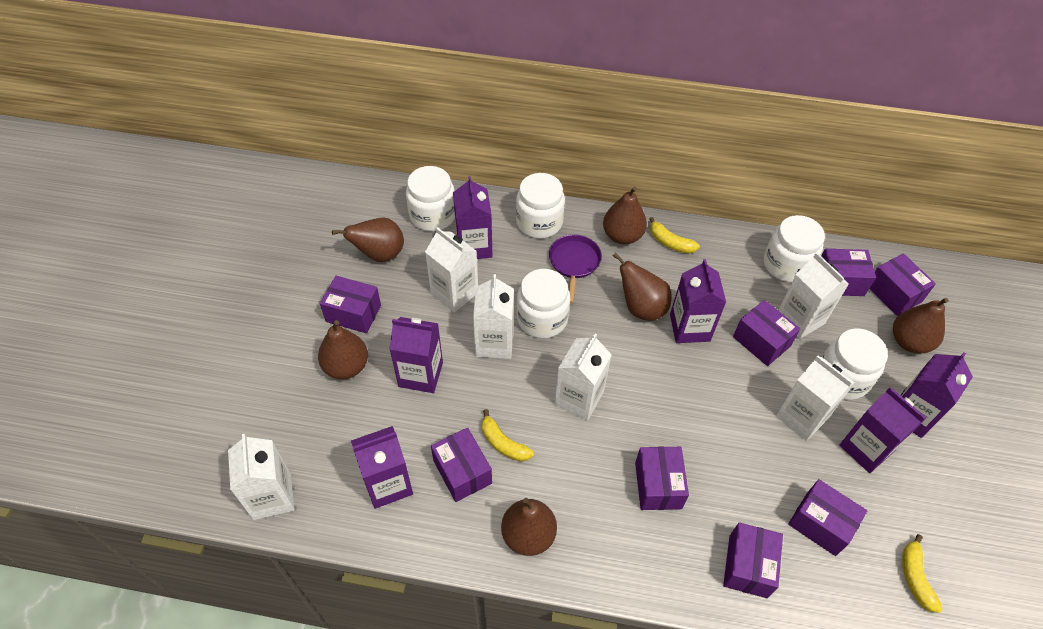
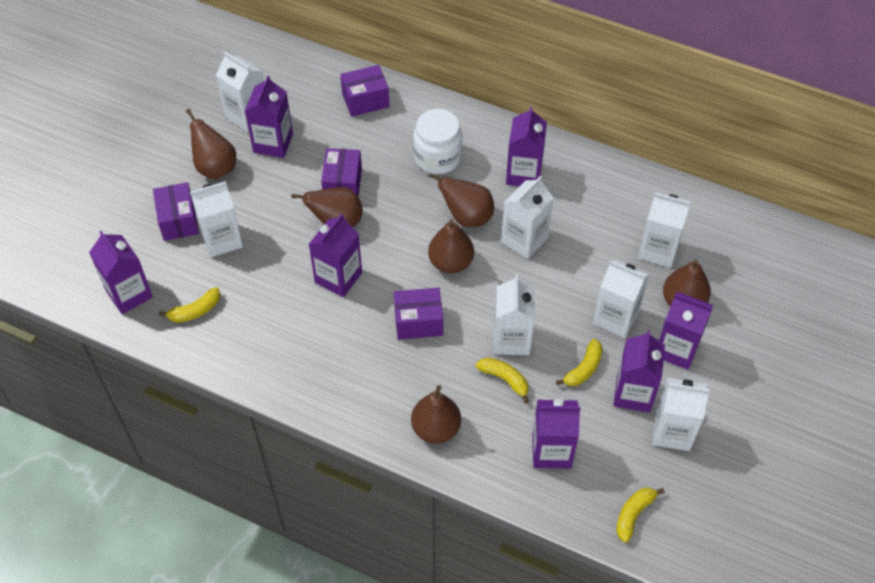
purple box: [320,276,381,333] [431,428,492,502] [635,447,689,510] [723,522,783,598] [733,300,800,366] [788,479,867,556] [821,249,876,296] [869,253,936,316] = 8 -> [153,182,199,241] [321,148,362,196] [340,65,390,117] [394,288,443,340] = 4
purple carton: [351,426,413,509] [390,317,443,393] [453,176,492,259] [670,259,726,343] [839,387,926,473] [900,353,973,438] = 6 -> [89,231,153,314] [245,75,293,158] [309,213,362,297] [506,106,547,186] [532,399,581,468] [613,330,665,412] [659,292,713,370] = 7
purple pan: [549,235,602,303] = 1 -> none = 0
white carton: [228,434,295,520] [425,227,478,313] [473,274,514,359] [555,334,612,421] [776,355,855,441] [778,253,849,339] = 6 -> [190,181,243,257] [216,52,264,132] [494,275,535,355] [501,176,554,259] [593,260,649,338] [638,192,691,268] [652,378,710,451] = 7
white jar: [406,166,455,231] [516,173,565,239] [517,269,570,338] [764,215,825,282] [822,328,888,400] = 5 -> [413,109,462,174] = 1
yellow banana: [482,409,534,462] [649,217,700,253] [902,534,942,613] = 3 -> [159,287,221,323] [476,357,529,403] [556,339,603,386] [616,488,665,543] = 4

